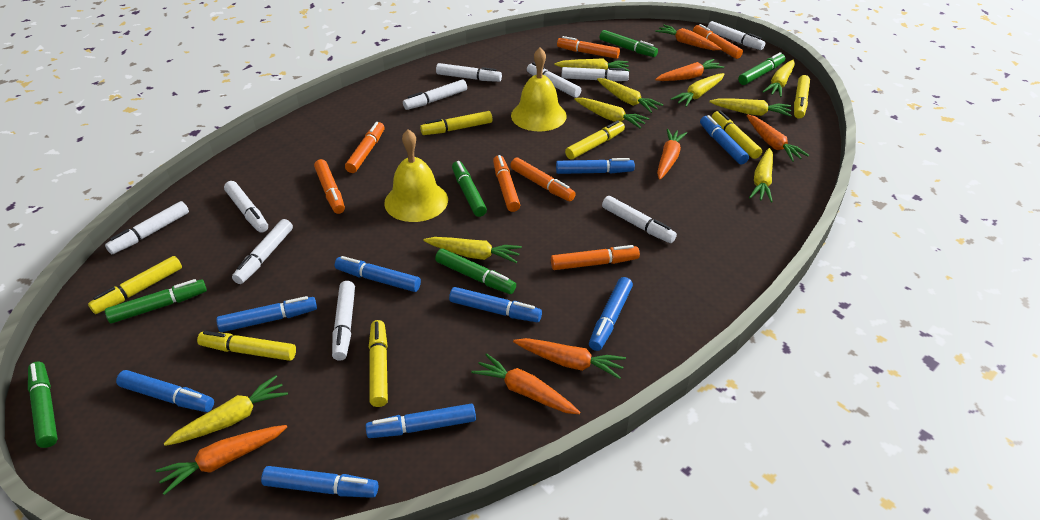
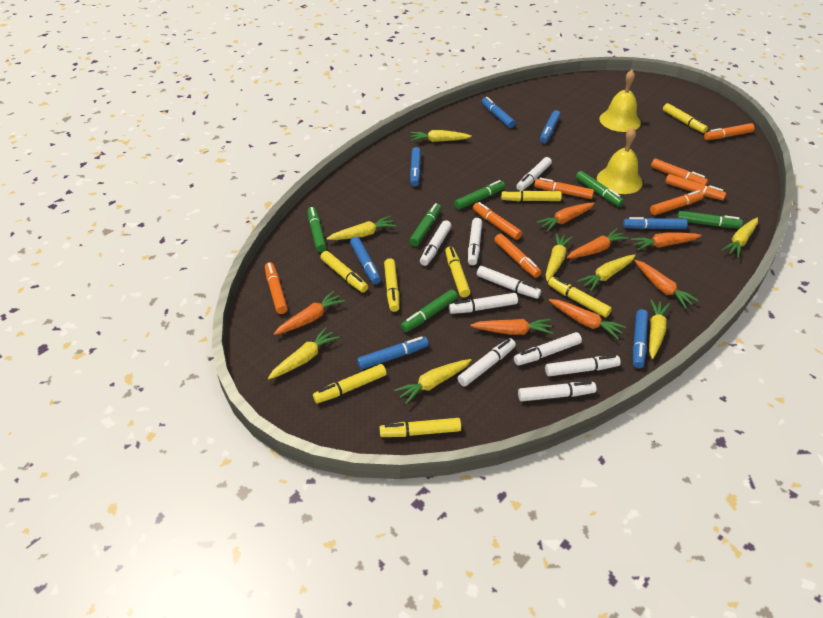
blue marker: [116,370,214,412] [216,296,317,332] [261,466,378,498] [335,256,421,292] [366,404,476,438] [449,287,542,322] [556,158,635,174] [589,277,633,351] [700,115,749,164] = 9 -> [350,237,381,284] [357,336,429,370] [410,147,421,186] [482,97,515,128] [540,110,561,143] [623,217,688,229] [632,309,648,368] = 7
orange marker: [314,159,345,214] [345,122,385,173] [493,155,520,212] [510,158,576,201] [551,245,640,270] [557,36,620,59] [693,24,743,59] = 7 -> [265,262,288,314] [473,202,522,240] [494,234,541,278] [534,178,594,199] [650,190,704,215] [651,158,708,185] [665,174,726,200] [704,123,755,140] = 8
white marker: [105,201,189,254] [224,181,268,233] [232,219,293,284] [332,281,355,361] [403,79,467,110] [436,63,502,82] [527,62,581,98] [562,67,629,81] [602,196,677,243] [707,21,765,50] = 10 -> [420,220,452,266] [449,293,518,314] [457,338,516,387] [468,218,482,265] [477,266,541,299] [514,332,582,366] [516,157,552,191] [518,381,597,402] [545,355,621,376] = 9
yellow carrot: [164,375,288,446] [423,237,522,263] [554,58,629,71] [574,98,649,129] [597,78,663,113] [671,73,724,107] [709,98,792,116] [749,148,773,202] [763,60,795,97] = 9 -> [268,327,339,379] [326,216,396,240] [394,359,471,405] [411,130,472,142] [546,233,573,282] [577,255,636,291] [649,299,670,359] [721,218,758,258] = 8
yellow marker: [88,256,182,314] [197,331,296,361] [369,320,388,407] [420,111,492,135] [565,120,625,159] [712,111,762,159] [794,75,810,119] = 7 -> [313,364,387,403] [320,251,368,293] [379,418,461,437] [384,258,400,312] [445,247,470,297] [501,190,562,201] [548,277,612,317] [663,103,708,133] = 8

